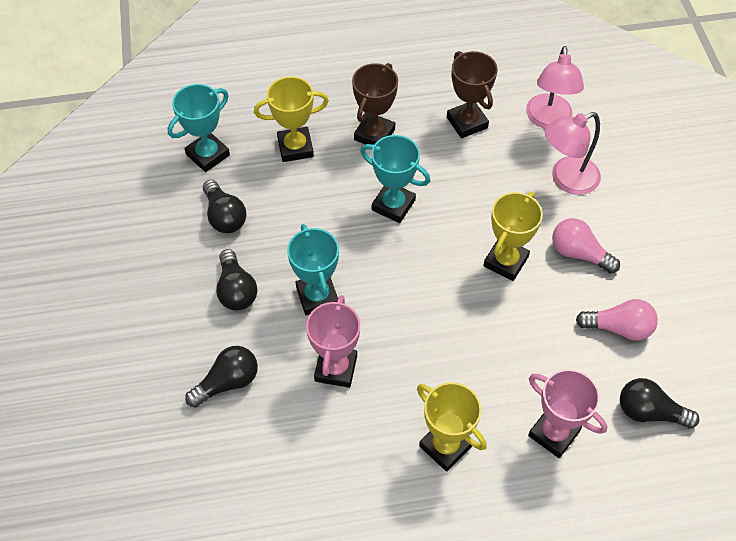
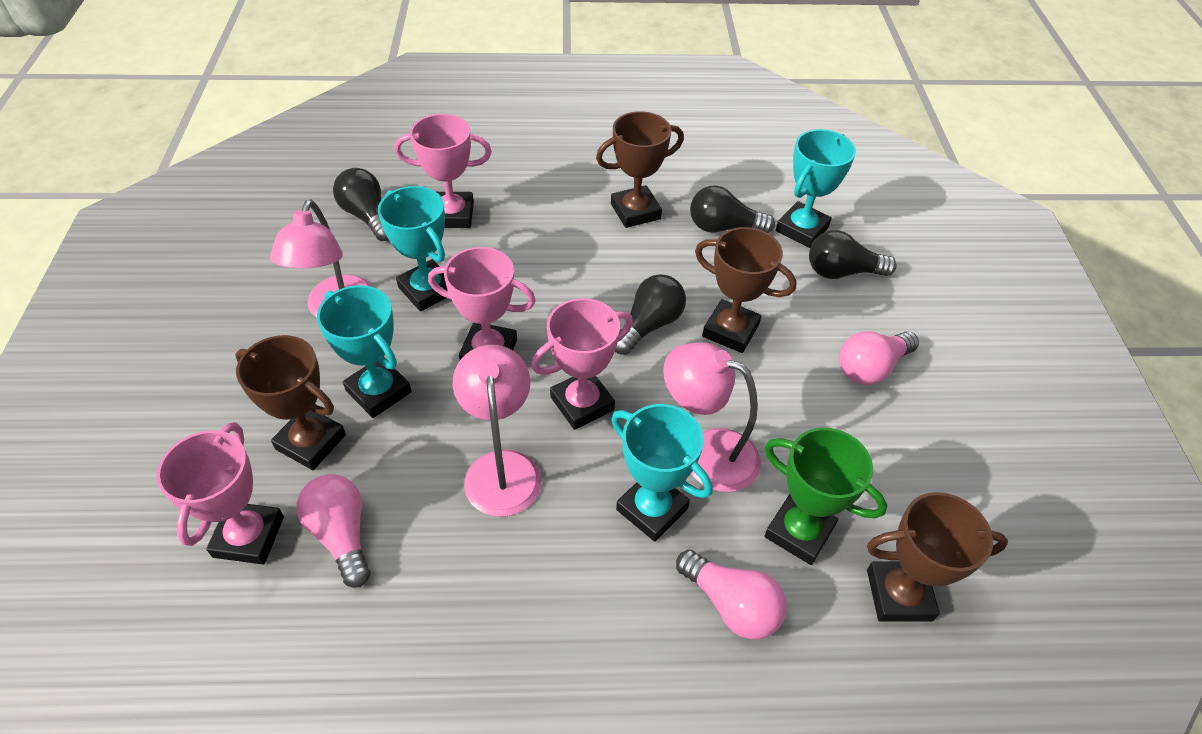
brown trophy: [352,63,398,145] [447,51,498,138] = 2 -> [235,335,346,470] [596,111,684,228] [695,227,797,353] [867,492,1008,622] = 4
green trophy: none = 0 -> [765,427,887,565] = 1
pink lamp: [526,46,584,128] [545,112,601,195] = 2 -> [270,199,372,318] [453,345,541,517] [663,342,761,492] = 3
pink light bulb: [552,218,620,273] [576,299,658,341] = 2 -> [296,474,370,588] [676,549,787,639] [839,331,919,385] = 3
pink trophy: [306,295,360,388] [528,369,607,458] = 2 -> [156,422,284,564] [395,114,492,228] [428,247,536,360] [531,298,633,430] = 4
turquoise trophy: [168,84,230,172] [287,224,339,315] [361,135,430,223] = 3 -> [317,285,412,418] [378,186,448,311] [611,404,713,542] [776,129,856,248] = 4
yellow trophy: [254,76,329,162] [417,382,487,471] [483,192,543,281] = 3 -> none = 0

